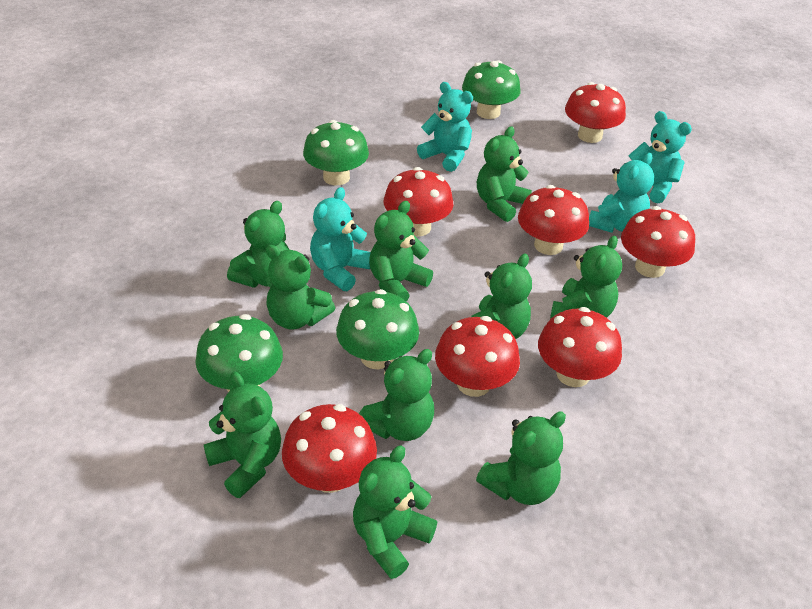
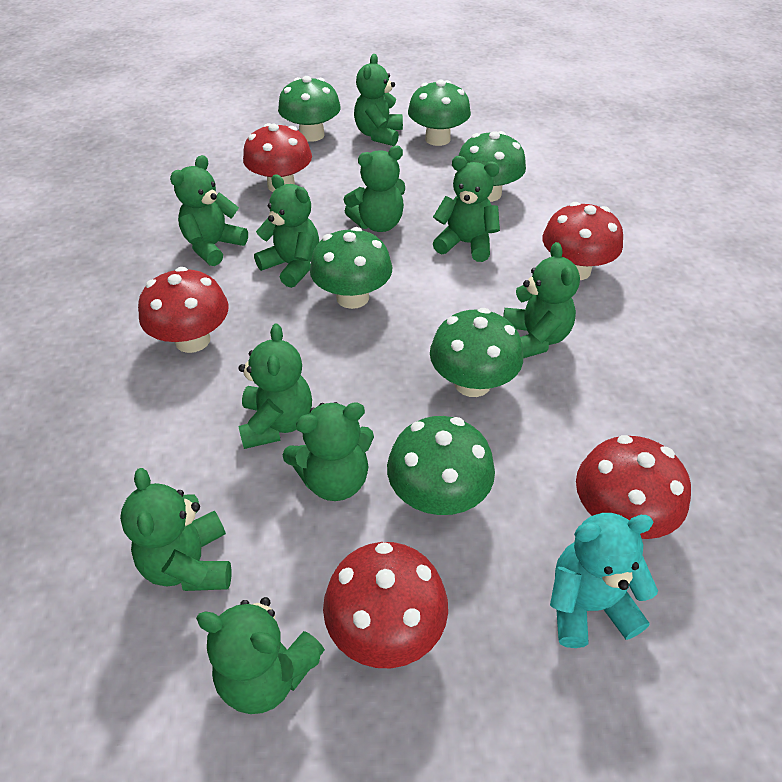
green mushroom: [195,314,283,392] [303,120,369,185] [336,289,419,369] [462,60,520,119] = 4 -> [278,76,341,142] [310,227,393,309] [387,416,495,515] [408,80,471,146] [430,308,523,397] [459,131,526,202] = 6
red mushroom: [282,404,377,493] [384,167,453,236] [435,316,520,397] [518,185,589,255] [538,307,622,387] [565,82,626,143] [621,206,695,278] = 7 -> [138,267,229,353] [243,123,312,192] [323,542,448,668] [542,202,623,280] [576,435,691,539] = 5
turquoise teddy bear: [310,187,371,291] [417,82,473,172] [589,153,654,233] [628,111,692,203] = 4 -> [550,513,658,648] = 1

